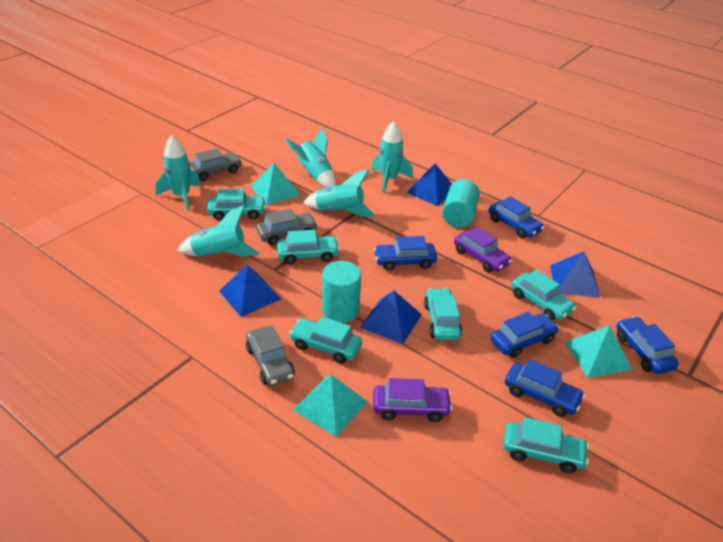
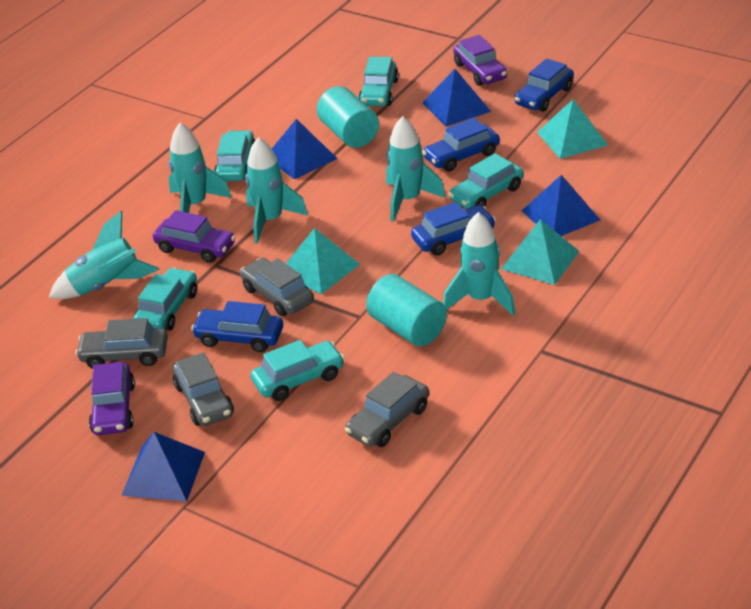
blue car: [374,236,437,271] [489,196,545,238] [491,312,559,358] [505,359,585,417] [616,316,679,374] = 5 -> [191,301,283,352] [411,202,496,255] [422,118,500,171] [515,59,574,112] = 4
grey car: [190,149,242,181] [246,325,295,386] [256,209,318,245] = 3 -> [75,318,168,369] [173,352,234,426] [240,258,314,316] [345,372,429,447] = 4
purple car: [373,378,452,422] [454,227,512,273] = 2 -> [89,362,135,435] [153,210,236,263] [453,35,507,86] = 3
turquoise car: [207,189,266,220] [277,230,340,264] [289,317,362,364] [424,288,462,341] [503,417,589,473] [511,270,576,320] = 6 -> [133,268,197,331] [214,130,255,181] [251,340,345,401] [359,57,399,106] [449,153,524,209] = 5

